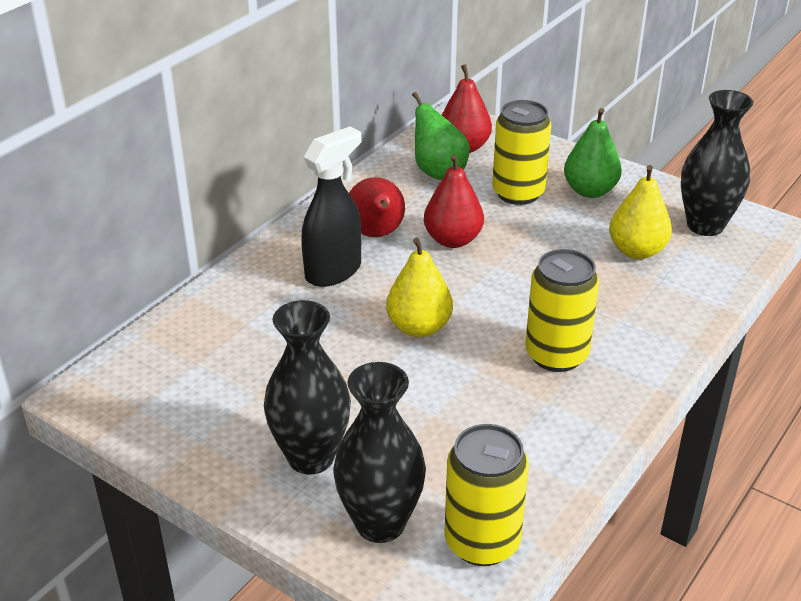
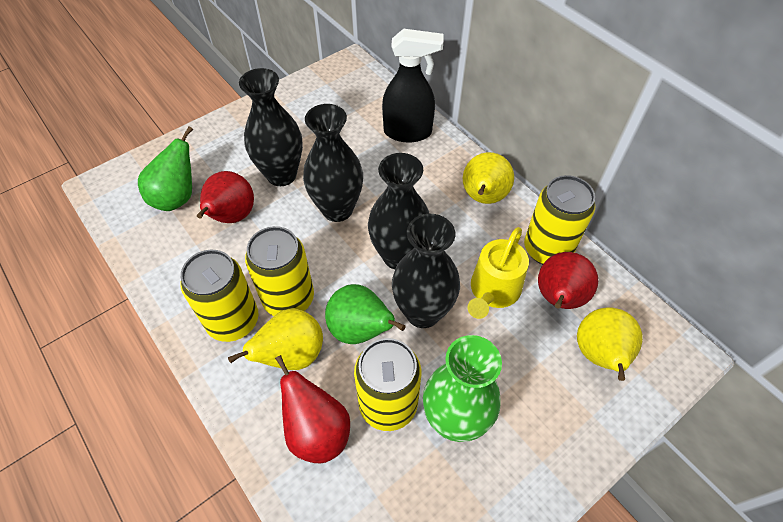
black vase: [264,300,351,475] [333,362,426,543] [681,90,753,236] = 3 -> [239,68,303,186] [303,104,363,222] [368,153,430,270] [392,214,460,328] = 4
green vase: none = 0 -> [423,335,502,442] = 1
yellow can: [445,424,529,566] [492,100,551,205] [525,249,599,372] = 3 -> [181,250,258,342] [245,226,314,316] [354,338,421,431] [524,175,596,265] = 4
yellow pear: [386,237,453,337] [609,165,672,259] = 2 -> [228,308,323,370] [463,152,514,204] [577,307,643,381] = 3
yellow watering can: none = 0 -> [468,227,529,319] = 1

